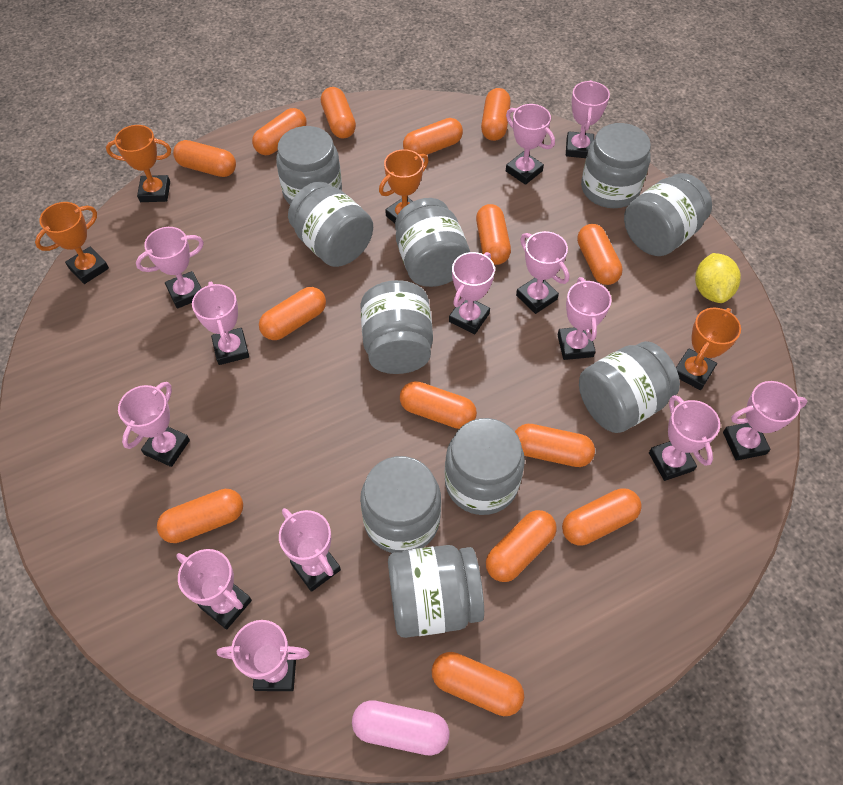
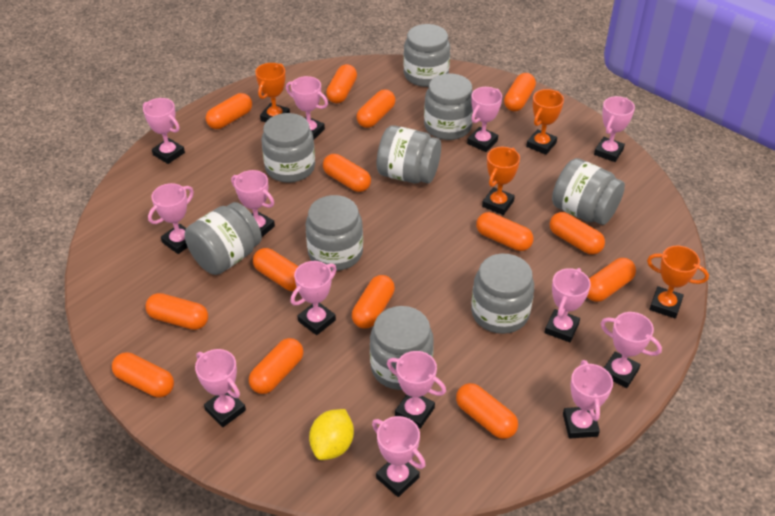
grey jar: [276,126,342,204] [288,181,373,267] [360,280,433,374] [360,456,441,553] [388,545,484,638] [395,198,470,287] [445,418,525,515] [579,341,680,433] [581,123,651,208] [624,173,712,256] = 10 -> [185,202,262,275] [261,113,315,183] [305,195,363,271] [370,306,434,390] [377,125,441,184] [403,24,450,87] [424,73,473,140] [471,253,534,334] [552,158,625,225] = 9
pink capsule: [352,700,449,756] = 1 -> none = 0

